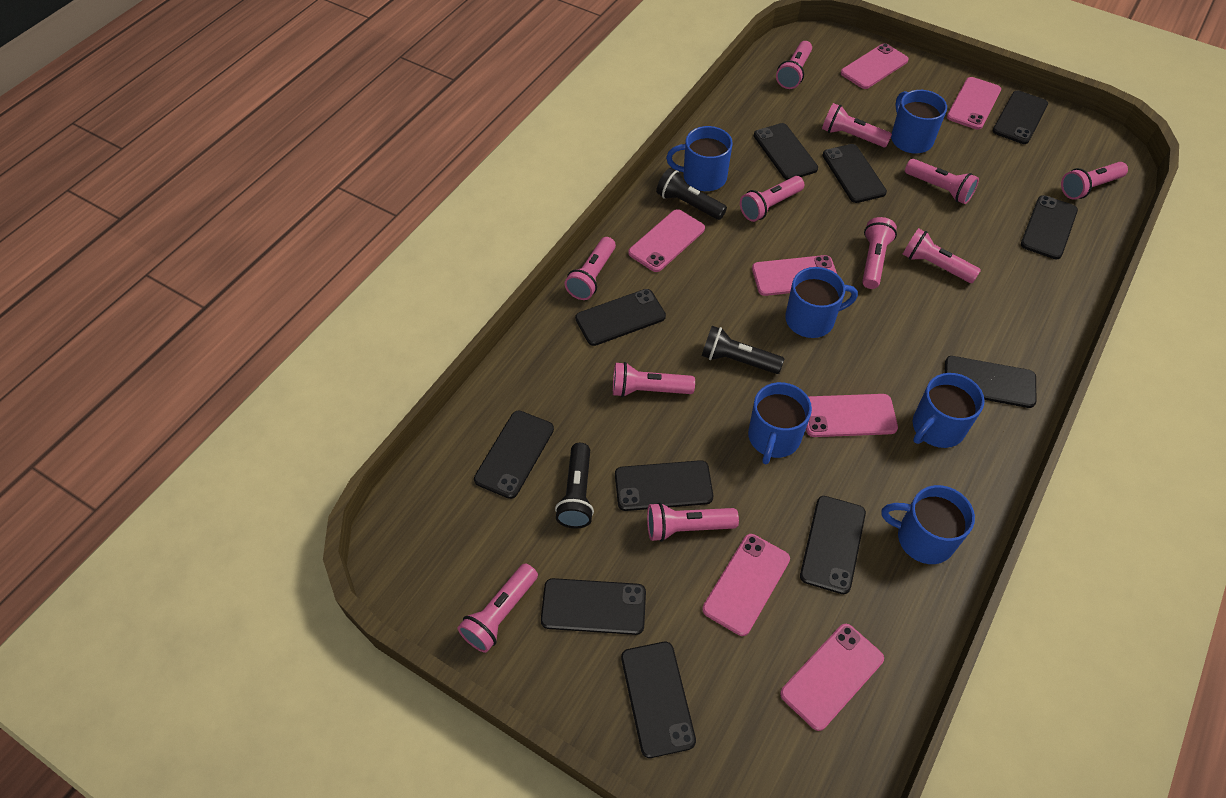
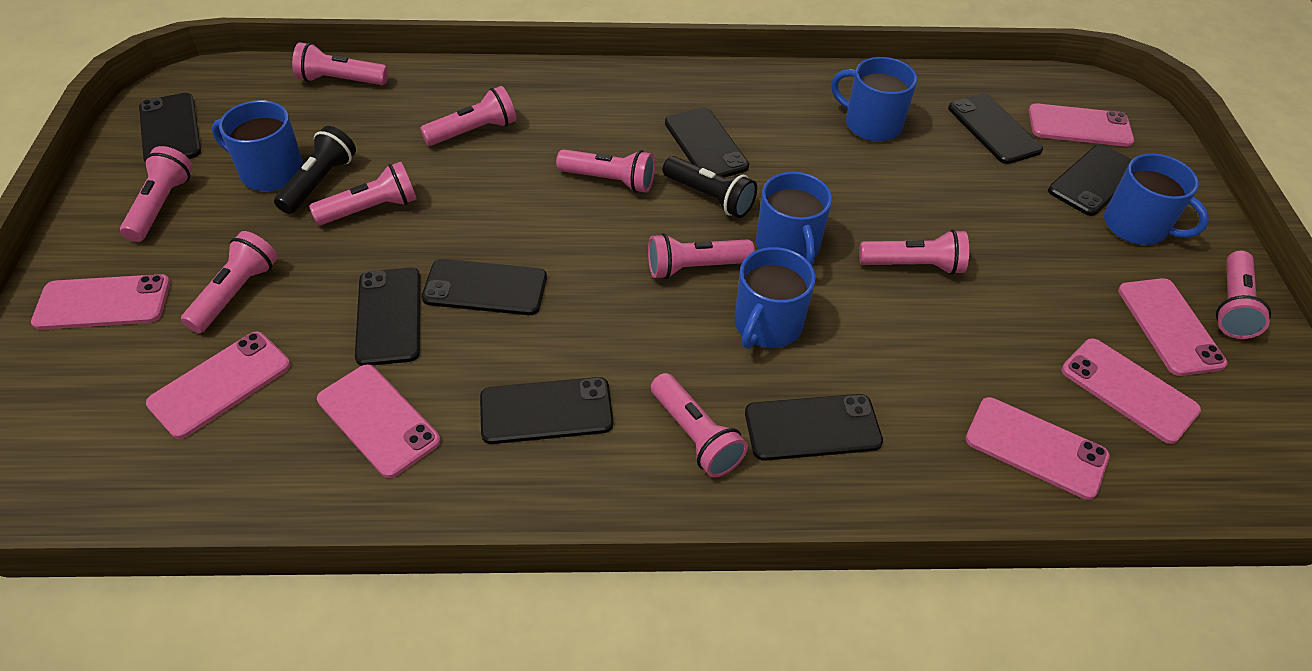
black flashlight: [555,443,594,528] [656,168,727,220] [702,326,784,374] = 3 -> [274,126,356,214] [662,156,757,218] = 2
black phone: [474,410,554,499] [541,578,646,635] [575,289,666,346] [615,460,713,511] [621,642,696,758] [754,123,818,180] [800,496,866,594] [822,144,887,203] [944,356,1036,408] [993,91,1048,144] [1021,195,1078,259] = 11 -> [139,93,201,162] [355,267,420,366] [422,259,547,315] [480,377,613,444] [665,108,749,177] [745,394,883,461] [948,93,1043,164] [1048,144,1132,216] = 8
blue mug: [666,126,733,191] [748,382,812,464] [785,267,858,338] [881,485,975,564] [891,90,947,154] [913,373,985,448] = 6 -> [212,100,303,191] [734,247,816,349] [756,172,832,266] [831,57,917,141] [1104,154,1209,245] = 5
pink flashlight: [458,563,538,653] [564,237,616,300] [613,362,695,397] [647,502,739,542] [740,176,804,222] [776,41,812,89] [822,103,892,147] [862,217,897,289] [903,228,981,283] [905,159,979,204] [1061,162,1128,200] = 11 -> [120,146,193,242] [181,231,278,333] [292,42,388,85] [309,162,417,225] [420,86,516,146] [556,149,655,193] [648,233,755,279] [651,373,748,478] [859,230,969,275] [1216,251,1271,339] = 10

